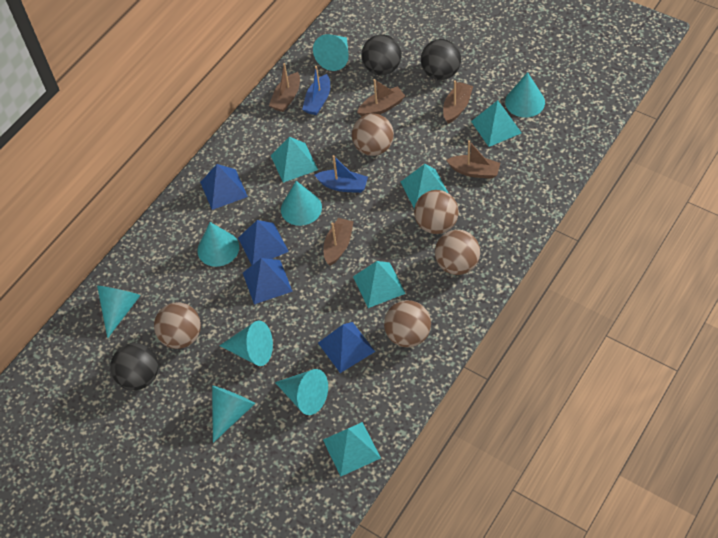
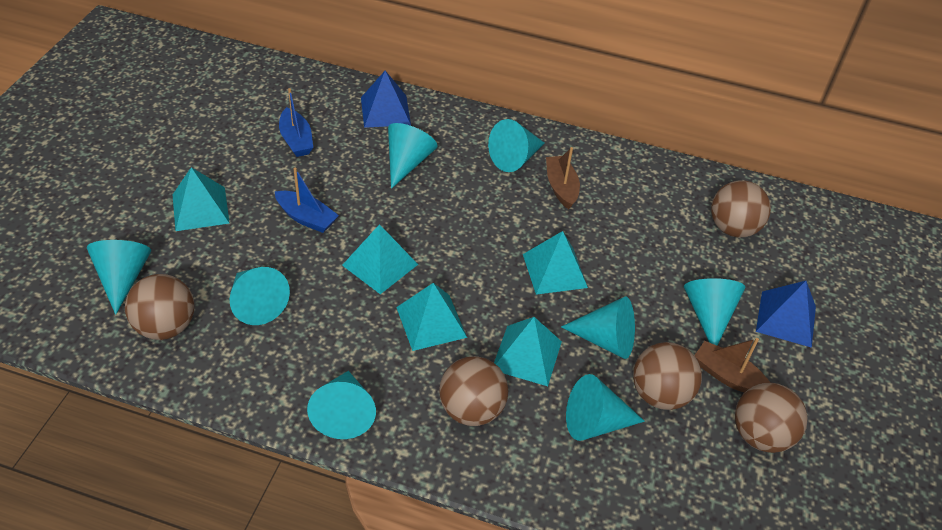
black ball: [110,343,158,390] [361,35,402,75] [421,39,461,80] = 3 -> none = 0
blue pyramid: [200,164,248,210] [238,220,289,265] [243,258,292,305] [318,322,375,373] = 4 -> [361,71,411,128] [756,281,816,348] = 2
brown boat: [269,63,300,112] [323,218,354,266] [357,79,405,117] [443,80,473,124] [446,140,500,179] = 5 -> [546,147,580,209] [694,338,770,393] = 2

